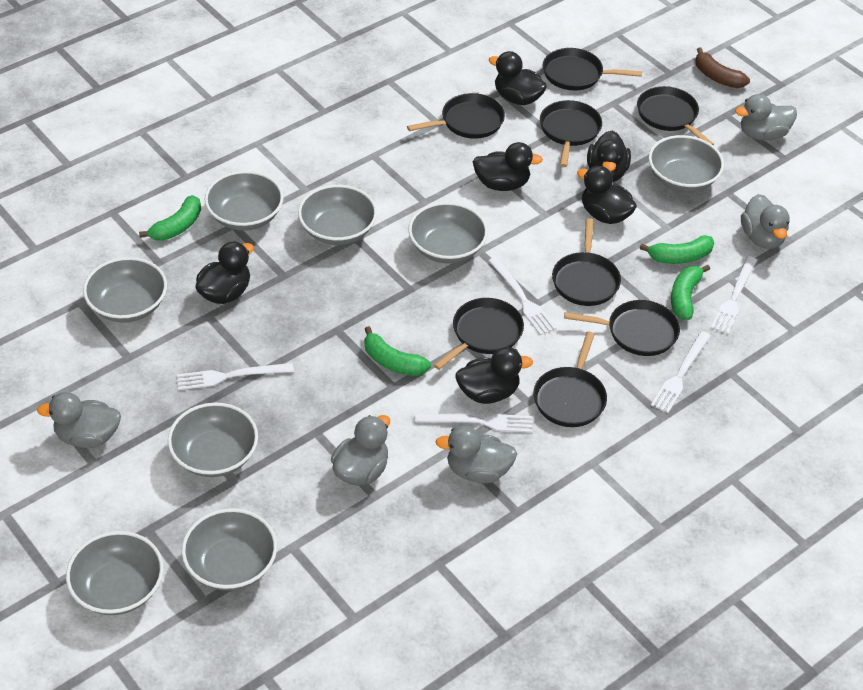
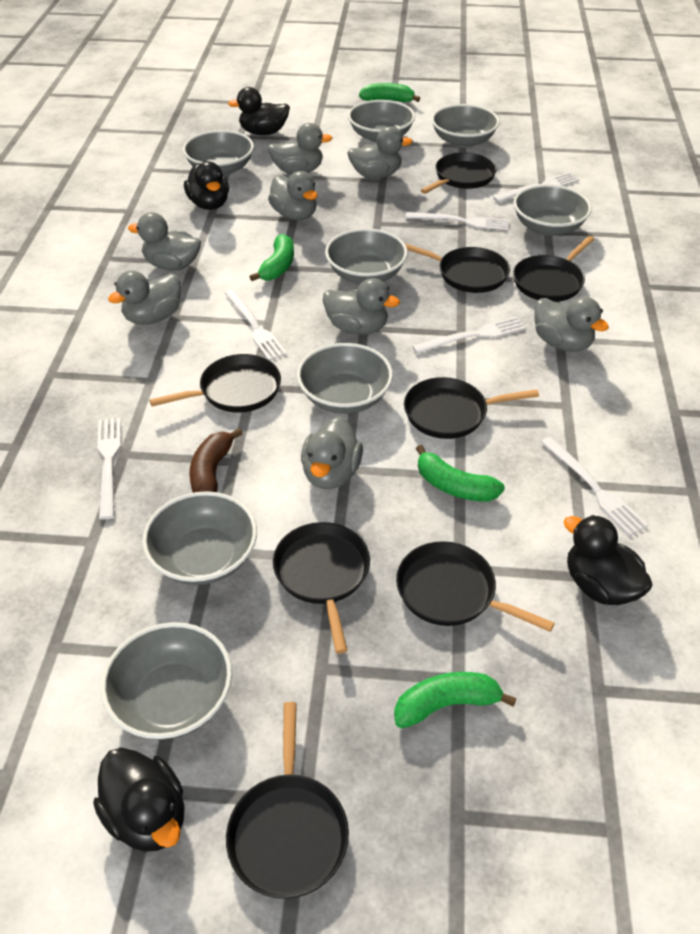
black duck: [195,241,254,304] [455,347,533,404] [473,142,543,191] [489,51,547,105] [577,166,637,224] [587,131,631,182] = 6 -> [93,748,185,852] [184,162,229,210] [228,87,290,135] [564,515,653,605] = 4
grey duck: [37,392,121,448] [331,415,390,486] [435,426,517,483] [735,94,797,141] [741,194,790,249] = 5 -> [108,271,181,325] [128,212,201,271] [268,123,332,174] [268,171,318,220] [301,416,363,489] [323,278,400,334] [347,126,412,179] [534,297,609,352] = 8
white fork: [177,363,294,390] [415,412,533,433] [488,257,556,335] [651,331,711,413] [711,256,757,334] = 5 -> [97,418,121,520] [225,289,287,360] [406,212,509,230] [412,317,526,354] [493,172,580,202] [541,437,648,536] = 6

